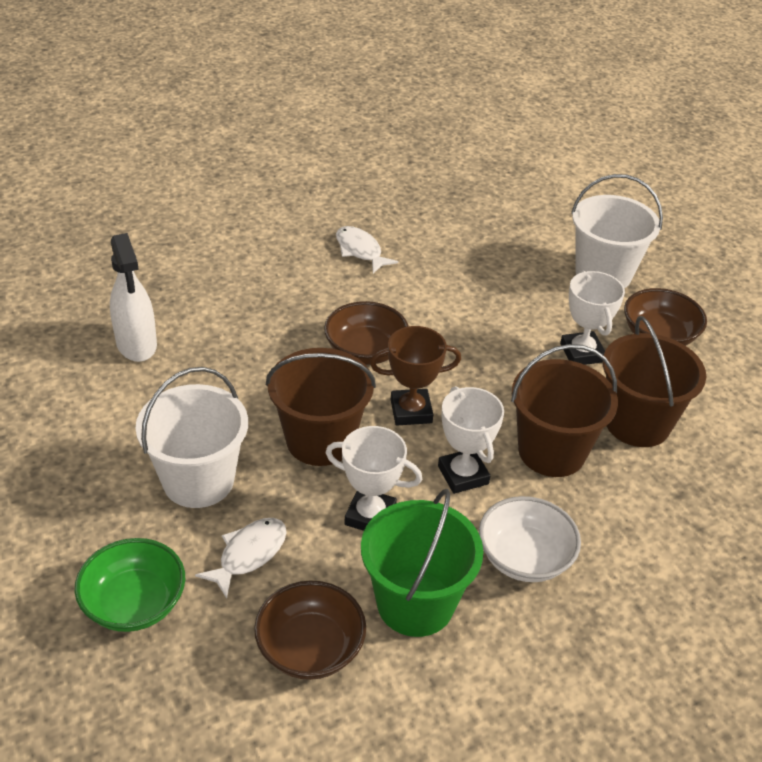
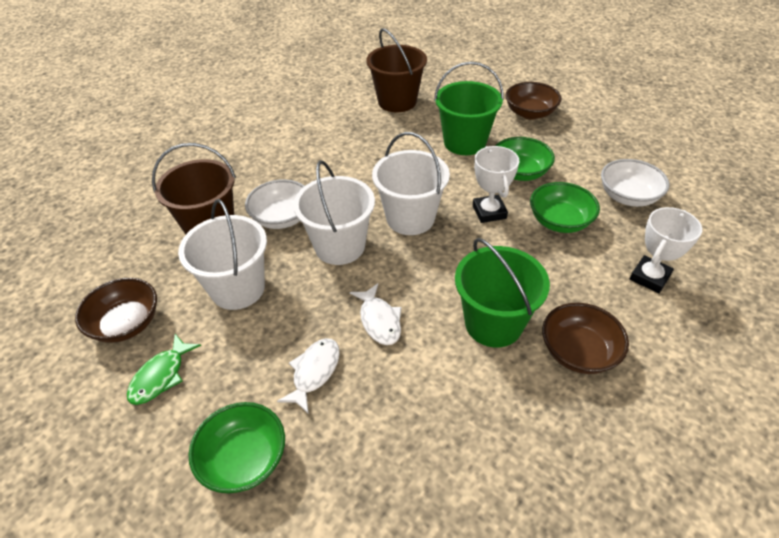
brown bucket: [266,348,376,466] [511,344,618,477] [603,316,706,447] = 3 -> [152,143,236,235] [366,28,427,112] = 2
brown trophy: [370,326,461,425] = 1 -> none = 0
green bowl: [75,538,185,632] = 1 -> [188,402,285,494] [495,137,555,181] [530,182,600,233] = 3
green bucket: [361,489,483,637] = 1 -> [434,62,504,155] [455,238,550,347] = 2
green fish: none = 0 -> [127,334,201,405] = 1
white bowl: [479,496,581,582] = 1 -> [245,179,304,229] [601,159,670,207] = 2
white bucket: [135,367,248,508] [571,174,663,288] = 2 -> [178,199,267,310] [293,160,375,265] [372,132,450,235] = 3
white spray bottle: [110,233,157,362] = 1 -> none = 0
white trophy: [326,426,422,531] [438,386,504,494] [560,271,625,365] = 3 -> [473,146,519,223] [629,207,702,293] = 2

